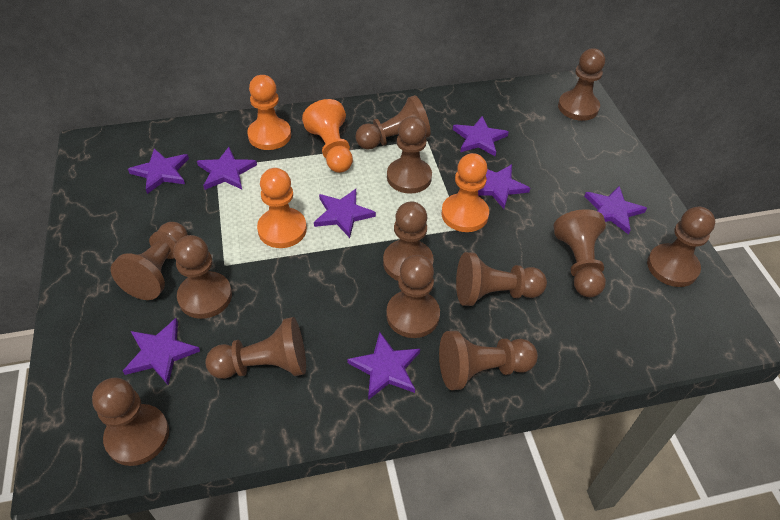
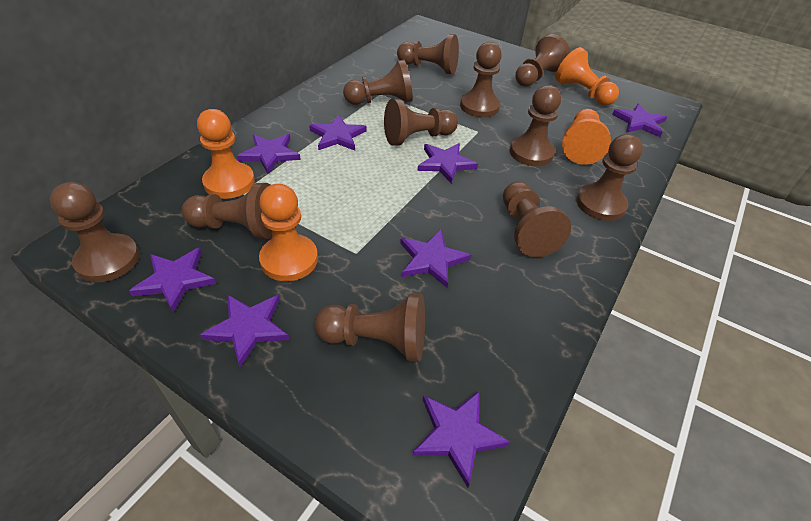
brown pawn: [92,378,169,466] [111,222,188,300] [173,235,232,319] [205,317,306,379] [355,95,431,150] [383,201,434,281] [386,255,440,338] [387,116,432,194] [439,331,538,390] [456,252,547,306] [553,209,606,297] [558,48,605,121] [647,207,715,287] = 13 -> [50,182,139,282] [182,183,272,239] [314,293,425,362] [343,59,413,105] [384,99,458,146] [397,34,459,74] [460,42,502,117] [503,181,571,257] [510,85,561,166] [515,34,570,87] [576,134,643,221] = 11

